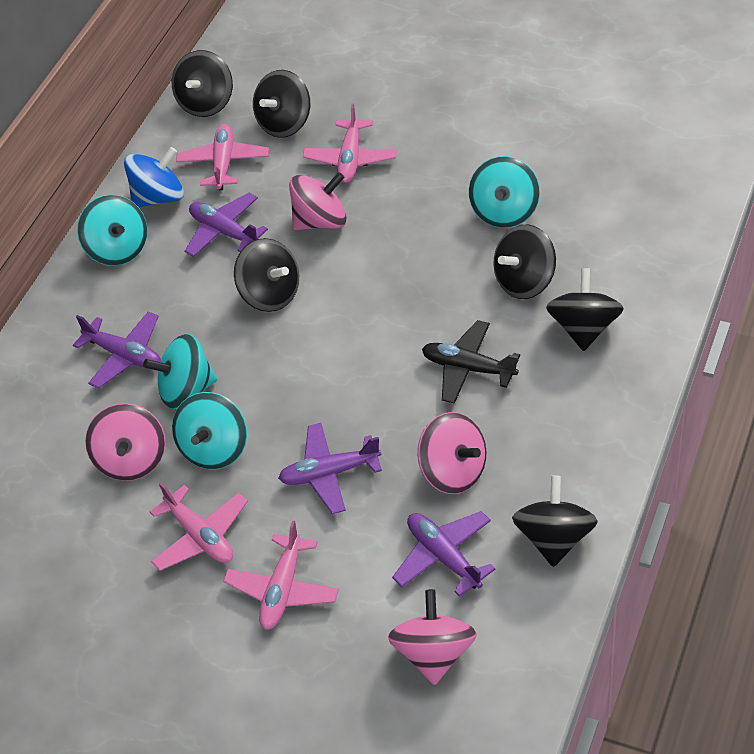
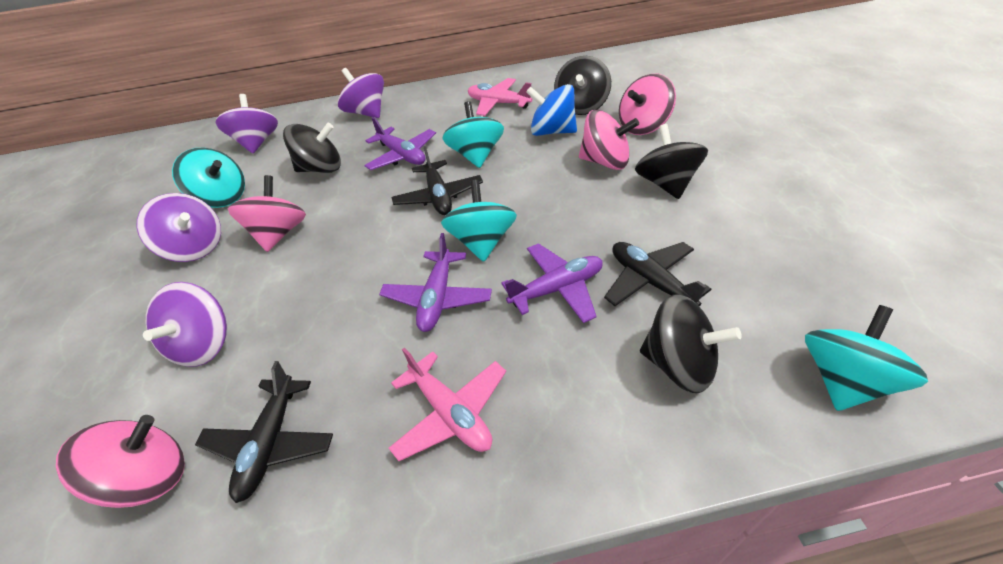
black plane: [422,320,520,404] = 1 -> [195,361,333,503] [392,146,483,215] [604,242,711,307] = 3
black spinning top: [172,50,233,117] [234,238,299,312] [253,70,310,138] [494,225,556,299] [512,475,598,567] [546,268,624,351] = 6 -> [283,123,341,173] [554,56,611,115] [635,124,708,199] [640,294,742,393] = 4
pink plane: [150,482,248,571] [176,124,269,190] [223,520,339,630] [303,103,397,183] = 4 -> [389,347,506,461] [468,78,532,116] = 2
purple plane: [73,311,161,389] [185,193,268,257] [278,423,382,514] [392,511,495,597] = 4 -> [364,117,436,170] [379,233,492,332] [501,243,603,323] = 3
purple spinning top: none = 0 -> [137,193,221,262] [143,282,227,367] [215,94,278,154] [338,68,384,118] = 4

